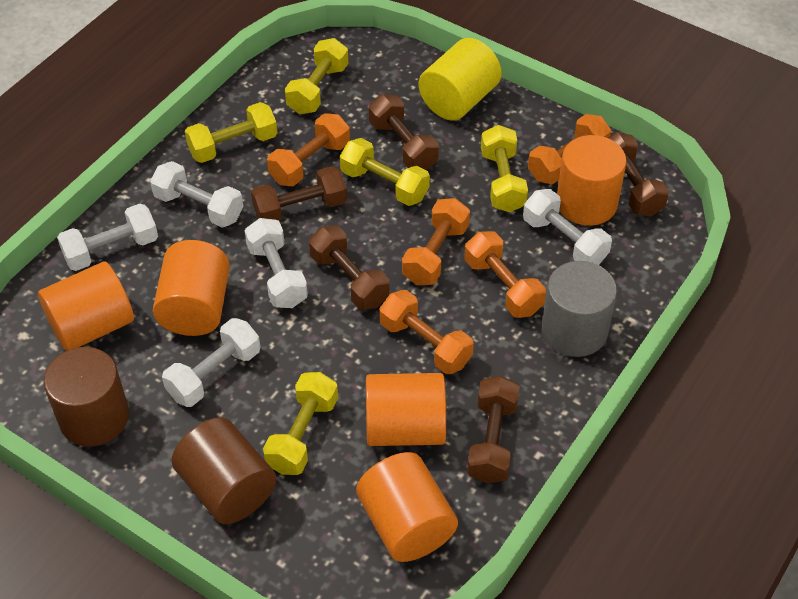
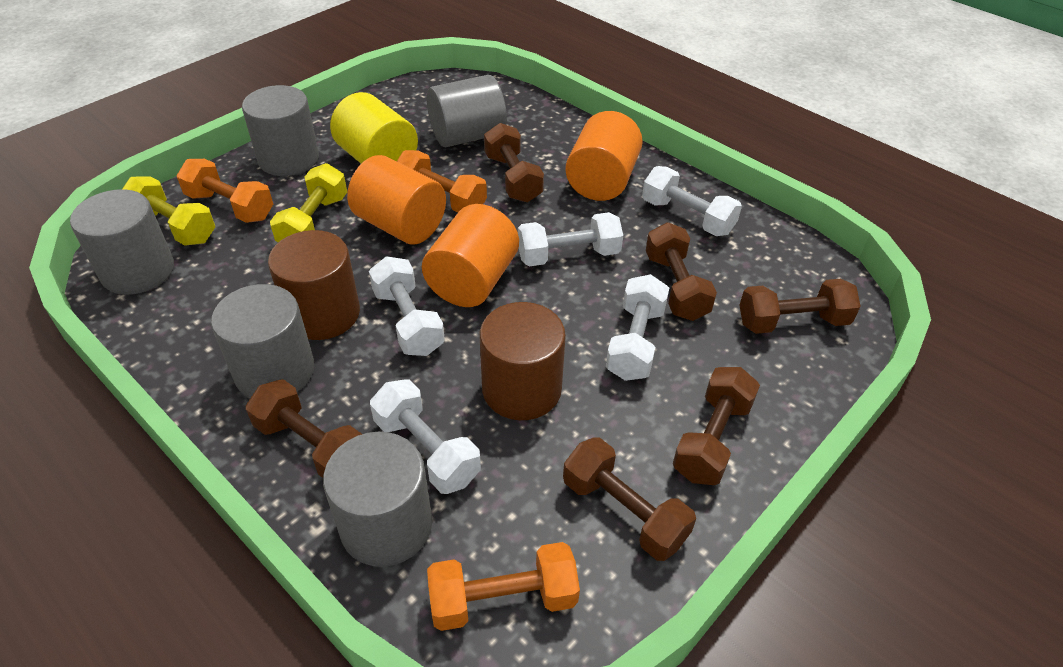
brown dumbbell: [251,166,347,222] [309,226,389,310] [369,94,439,170] [467,376,520,483] [608,132,669,217] = 5 -> [246,379,362,478] [484,123,544,202] [563,438,696,561] [646,222,717,321] [673,367,760,485] [740,279,861,334] = 6
grey cylinder: [542,261,617,357] = 1 -> [70,189,174,295] [211,284,314,398] [242,85,319,176] [323,432,432,567] [427,75,507,147] = 5
orange cylinder: [38,262,134,351] [153,240,230,336] [356,452,458,562] [366,373,446,446] [557,135,627,226] = 5 -> [347,155,446,245] [422,204,519,307] [565,111,643,201] = 3
orange dumbbell: [267,113,350,186] [379,290,474,374] [402,198,470,285] [465,231,546,318] [528,114,611,184] = 5 -> [177,159,273,223] [397,150,487,212] [427,542,580,631] = 3
yellow dumbbell: [185,102,277,163] [263,372,338,475] [285,38,348,114] [340,138,430,206] [481,125,528,213] = 5 -> [123,176,215,246] [270,163,347,242] = 2

